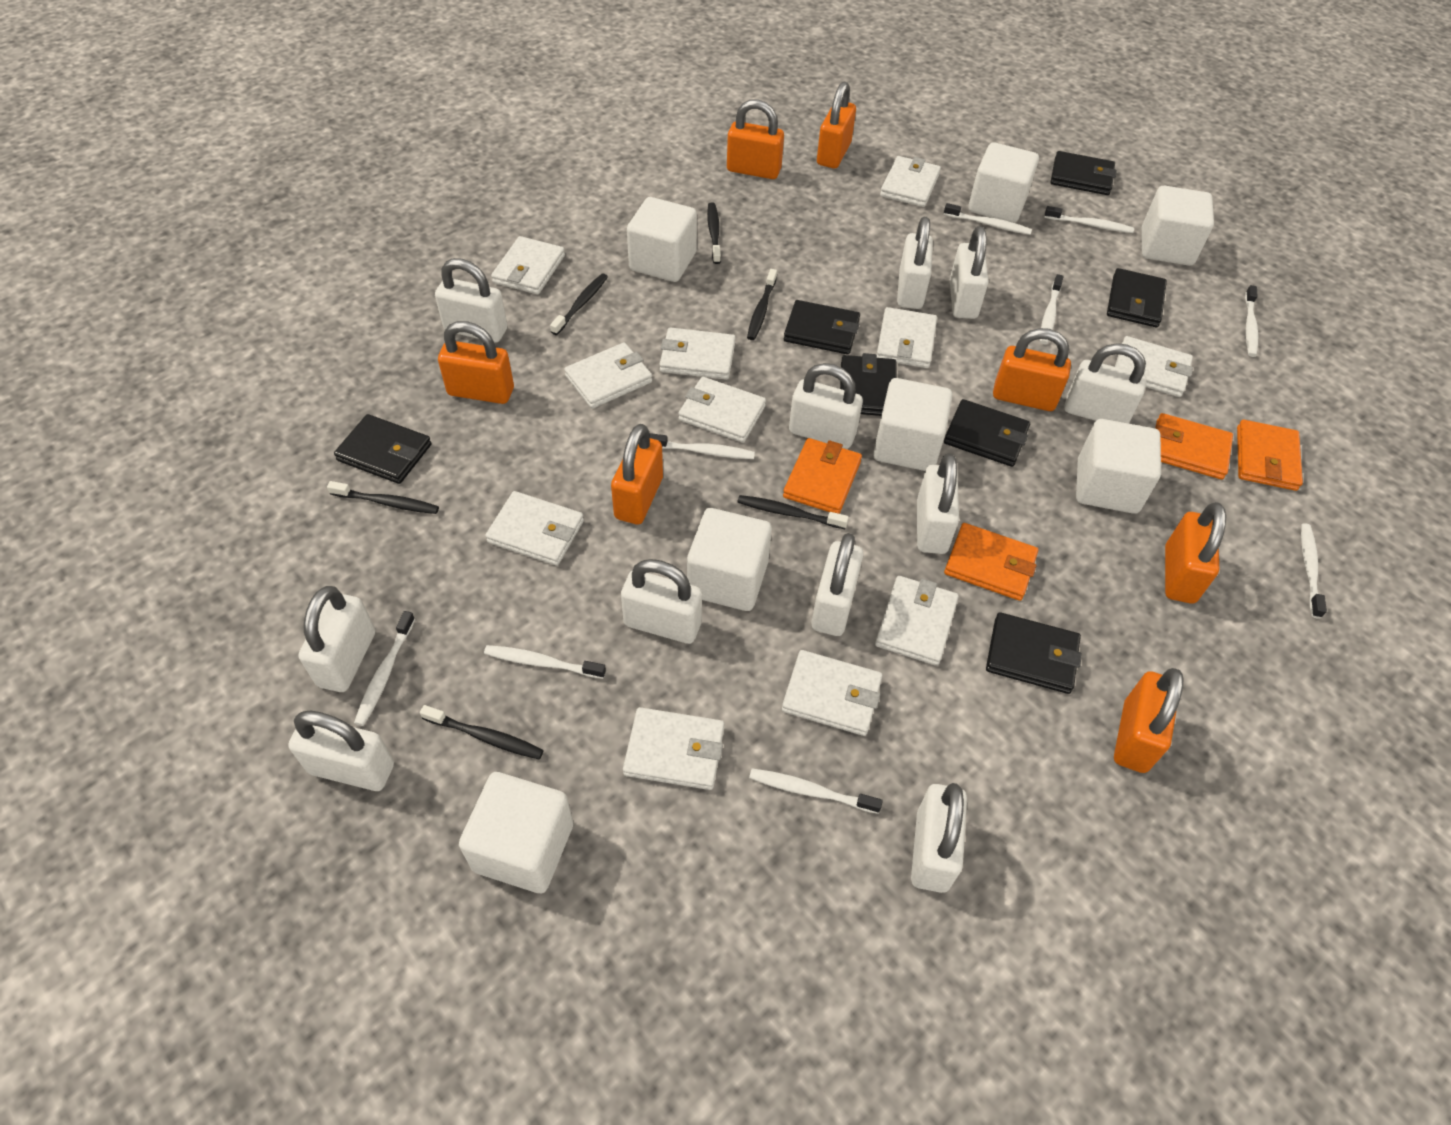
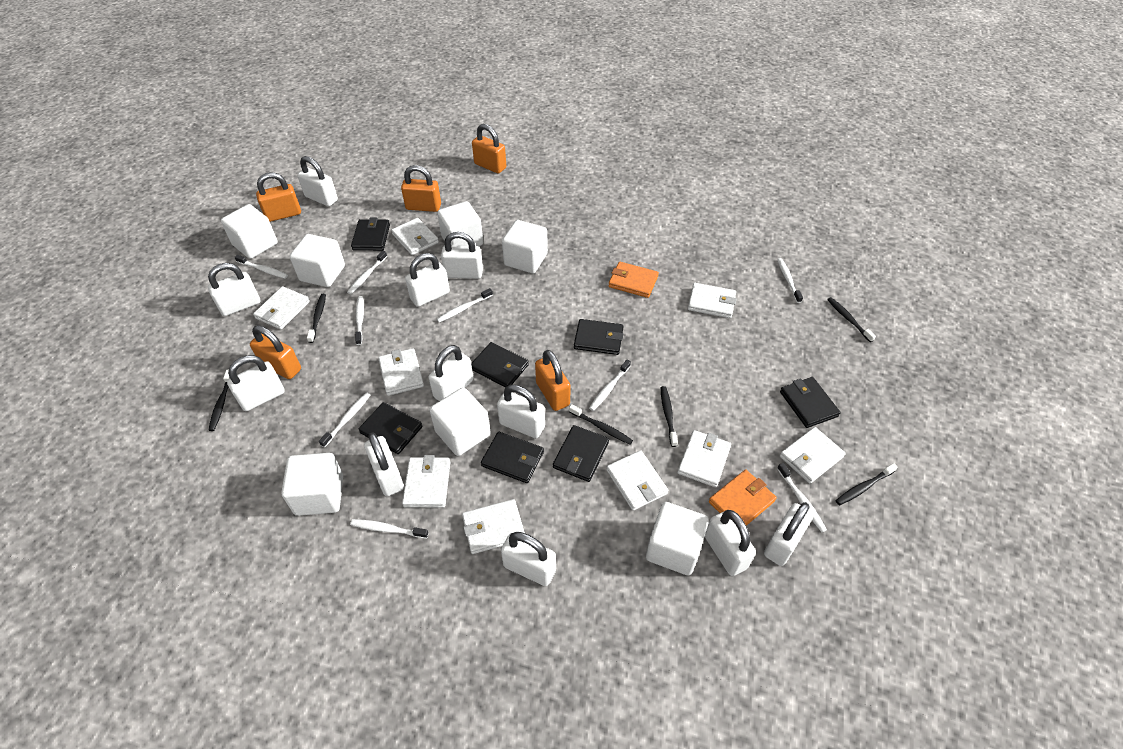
orange padlock: [438,321,514,404] [611,424,663,525] [727,99,784,179] [817,81,856,168] [993,328,1071,411] [1114,668,1184,773] [1165,502,1226,604] = 7 -> [250,325,301,379] [256,172,301,222] [401,165,441,212] [472,124,506,174] [535,350,571,411] = 5
orange wallet: [783,438,862,514] [944,523,1038,601] [1155,413,1233,480] [1237,420,1303,491] = 4 -> [609,262,659,298] [709,469,777,526] = 2
white wallet: [485,491,584,566] [491,236,565,295] [564,343,652,409] [623,707,725,790] [659,327,736,380] [678,377,766,443] [782,650,882,736] [875,576,959,666] [877,307,937,368] [880,156,941,207] [1115,336,1193,397] = 11 -> [253,286,310,330] [378,348,424,396] [391,218,439,255] [402,455,450,508] [462,499,525,554] [606,450,668,511] [677,430,731,487] [688,283,736,318] [780,427,846,484] = 9

